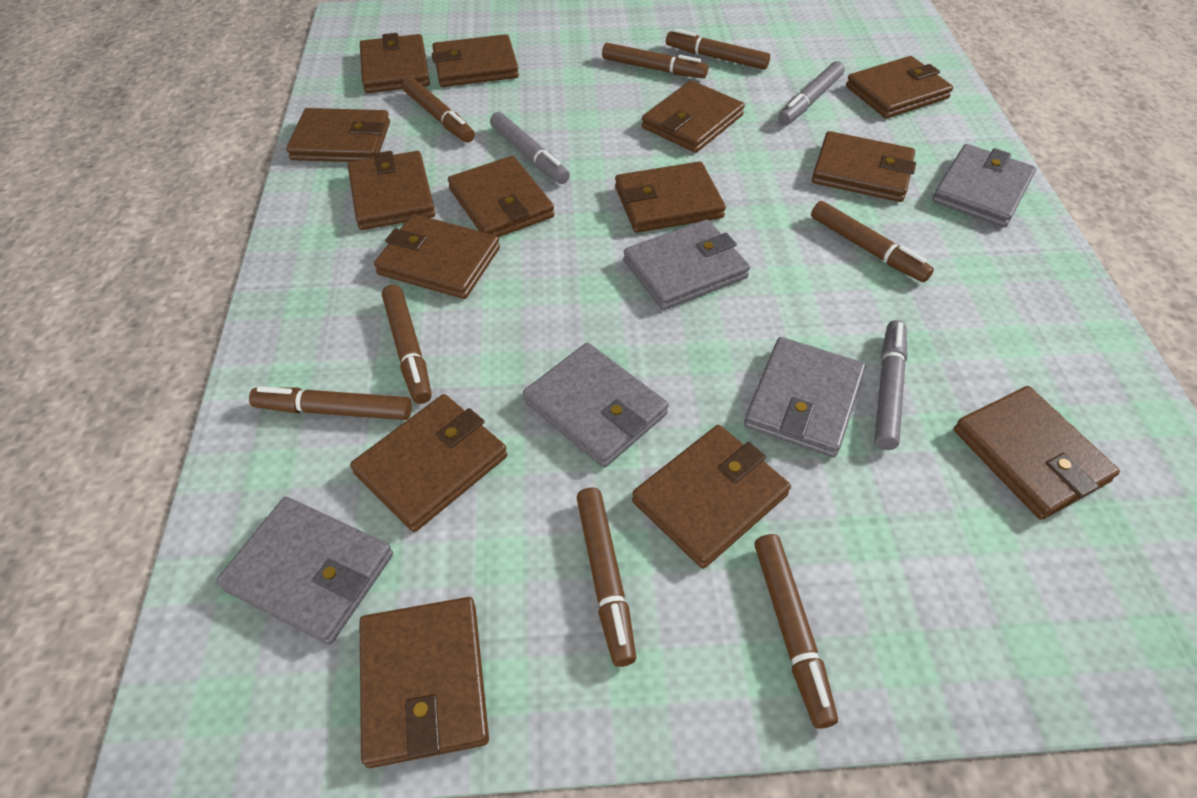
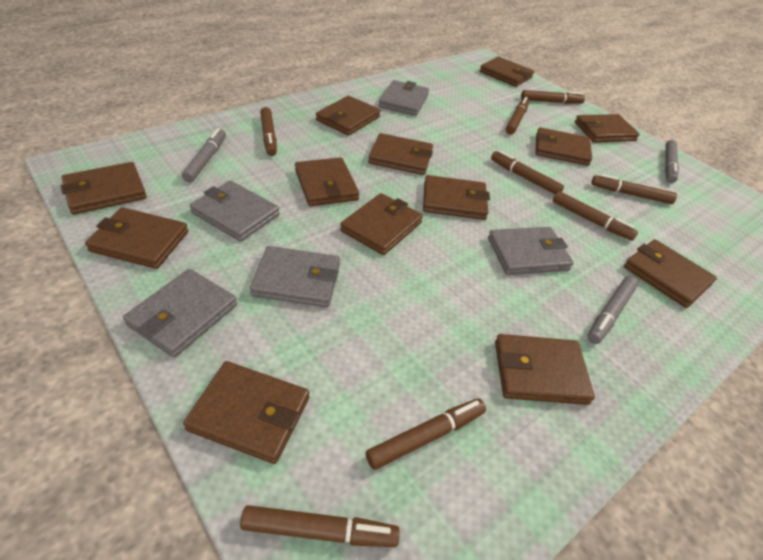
brown wallet: [286,108,390,162] [348,151,435,230] [350,394,507,532] [360,33,430,93] [360,597,489,768] [374,214,500,299] [432,34,519,87] [448,156,555,237] [615,161,726,233] [632,425,791,569] [642,80,745,153] [812,131,916,202] [846,56,953,119] [954,386,1120,520] = 14 -> [61,162,147,215] [85,207,188,269] [183,361,309,464] [295,157,359,206] [316,96,381,136] [340,193,423,255] [368,133,433,175] [423,175,490,220] [480,57,534,87] [495,334,595,405] [535,127,592,166] [575,114,640,143] [624,239,717,308] = 13

